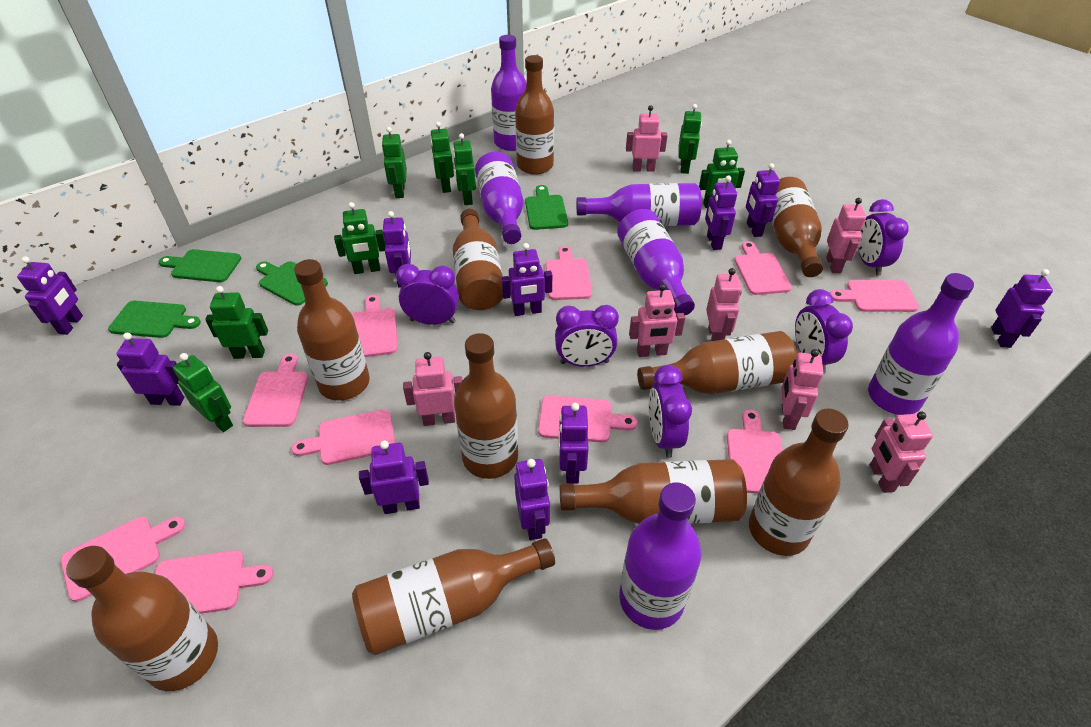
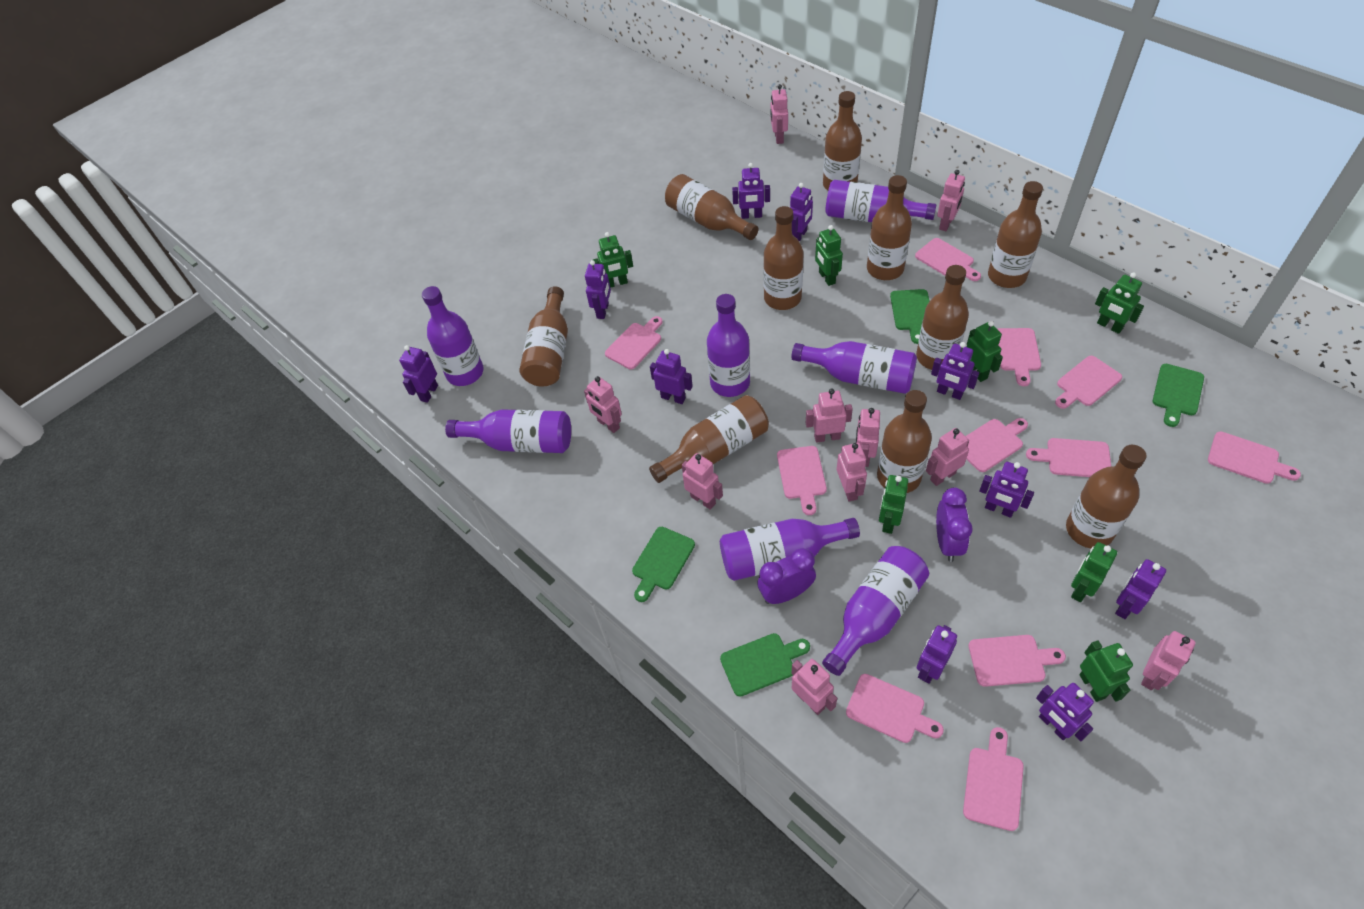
green robot: [173,353,233,432] [205,286,268,359] [334,202,385,274] [382,127,407,198] [430,122,454,193] [453,133,476,205] [679,104,702,174] [699,140,745,208] = 8 -> [593,232,633,288] [815,225,843,286] [879,475,908,534] [967,321,1003,382] [1071,542,1117,602] [1079,640,1133,702] [1095,272,1144,334] = 7
pink cutting board: [60,516,186,602] [155,550,274,614] [243,354,309,427] [291,409,395,465] [352,295,398,357] [538,395,637,443] [546,246,592,300] [727,409,783,494] [734,241,792,295] [830,280,919,312] = 10 -> [605,316,663,369] [777,446,827,515] [846,674,944,743] [915,238,981,281] [963,727,1024,831] [966,418,1028,472] [968,635,1066,687] [998,328,1041,386] [1026,438,1111,477] [1055,356,1122,409] [1208,431,1301,484] = 11
pink robot: [403,352,462,426] [626,105,668,172] [629,284,685,357] [706,268,742,341] [781,349,824,430] [826,198,866,273] [870,411,933,493] = 7 -> [584,376,622,433] [682,453,723,510] [771,84,788,144] [791,659,837,715] [806,389,853,443] [837,443,867,501] [856,408,880,467] [926,428,969,486] [937,170,965,231] [1141,631,1196,690] = 10
purple bottle: [475,152,524,244] [491,35,527,151] [576,183,702,226] [617,209,695,315] [619,482,701,630] [868,273,974,415] = 6 -> [422,286,484,386] [445,409,571,453] [707,294,750,397] [720,518,860,581] [791,341,917,394] [822,546,929,676] [825,180,936,222] = 7
purple clock: [396,264,459,325] [555,305,619,367] [649,365,692,458] [795,289,853,374] [858,199,909,276] = 5 -> [757,548,816,604] [936,487,973,562] = 2

